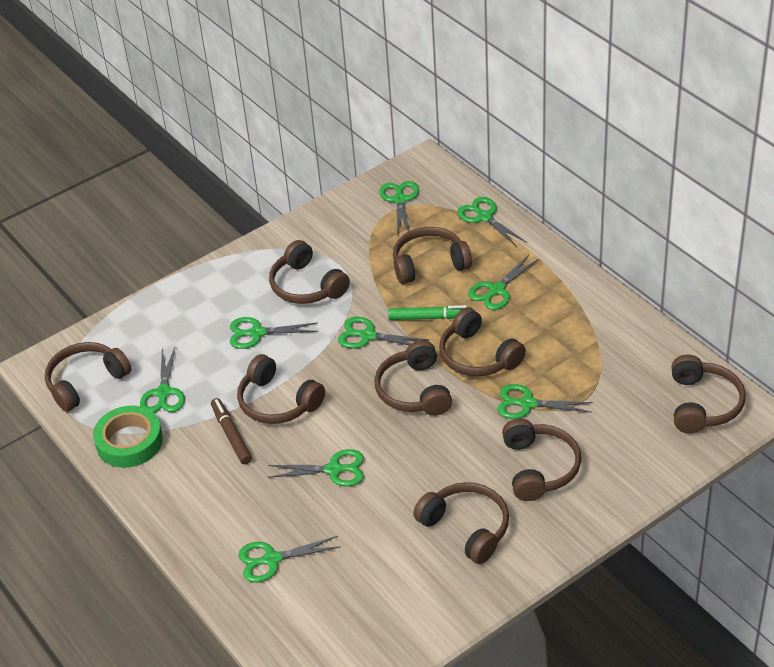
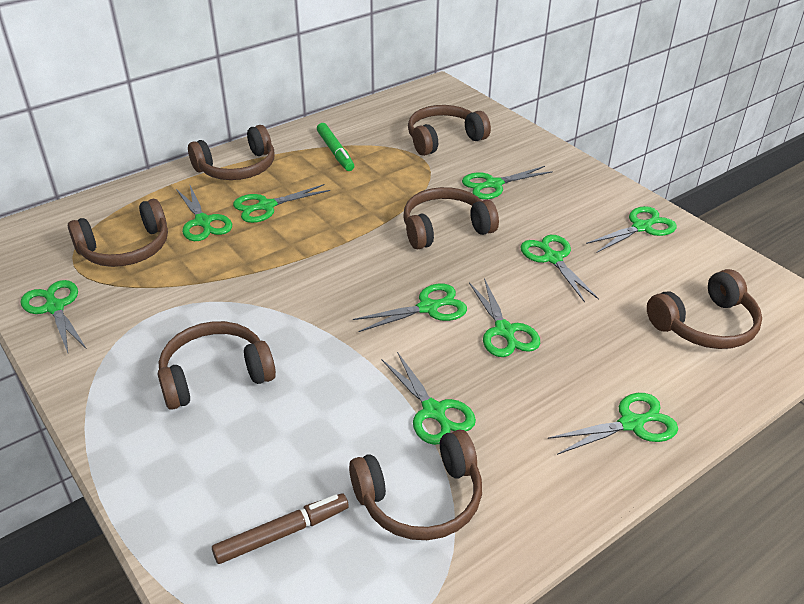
brown headphones: [45,342,131,412] [237,354,325,424] [269,240,350,304] [374,340,452,416] [393,227,472,284] [413,482,509,564] [439,307,526,377] [502,419,581,501] [671,355,746,434] = 9 -> [68,199,168,267] [158,321,276,410] [188,125,274,180] [349,430,482,540] [404,187,499,249] [408,105,491,156] [647,269,762,349] = 7
green scissors: [140,347,185,413] [230,317,318,349] [238,536,341,583] [268,449,364,487] [338,317,429,349] [379,181,419,236] [457,197,527,247] [468,255,539,310] [497,384,593,419] = 9 -> [20,280,87,353] [176,186,232,241] [233,184,330,223] [353,284,467,332] [382,352,476,445] [462,166,553,199] [469,278,540,357] [520,235,599,302] [548,393,678,455] [586,206,677,253] = 10
green tape: [93,406,163,468] = 1 -> none = 0

